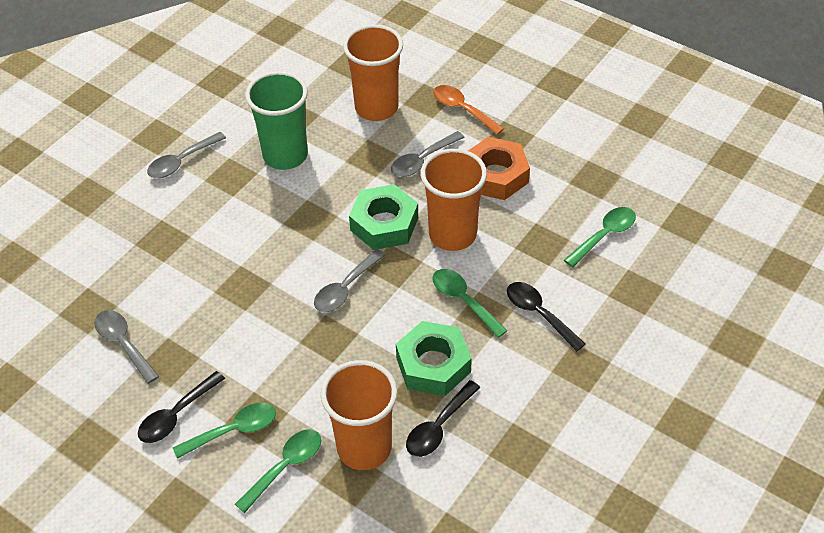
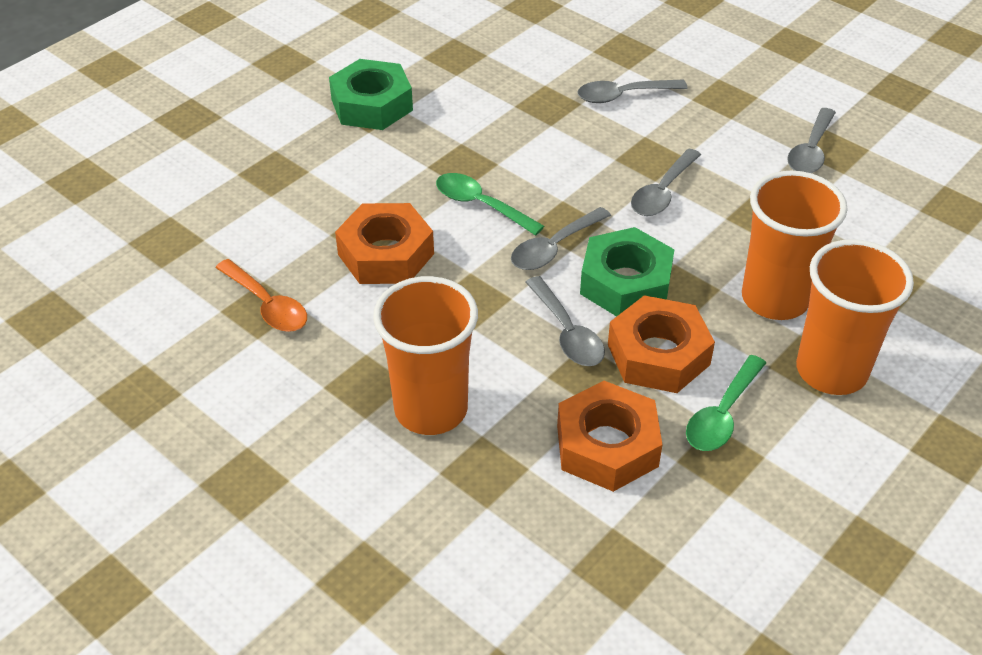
black spoon: [138,371,225,443] [406,380,480,457] [507,282,586,351] = 3 -> none = 0
green cup: [245,71,308,170] = 1 -> none = 0
green spoon: [173,403,276,459] [235,429,321,513] [432,269,508,338] [564,207,636,267] = 4 -> [436,173,544,236] [686,355,766,451] = 2
grey spoon: [94,310,159,384] [147,132,226,178] [314,249,385,312] [391,131,465,177] = 4 -> [511,207,611,270] [525,276,605,366] [577,80,688,103] [631,149,701,216] [787,108,836,173] = 5
orange nut: [468,137,530,200] = 1 -> [335,203,434,284] [557,381,663,492] [608,295,715,393] = 3

